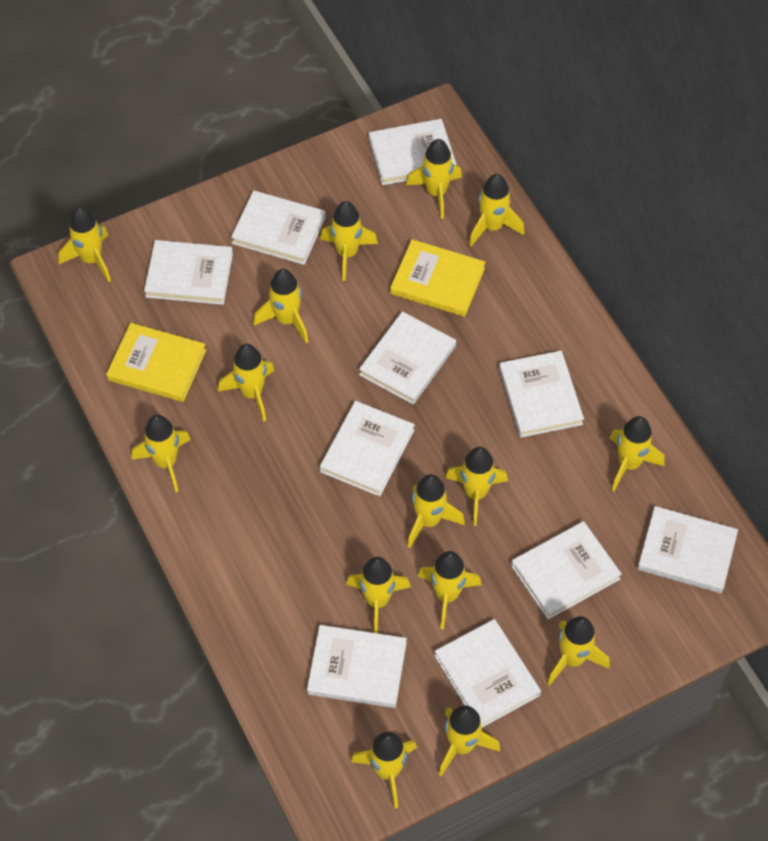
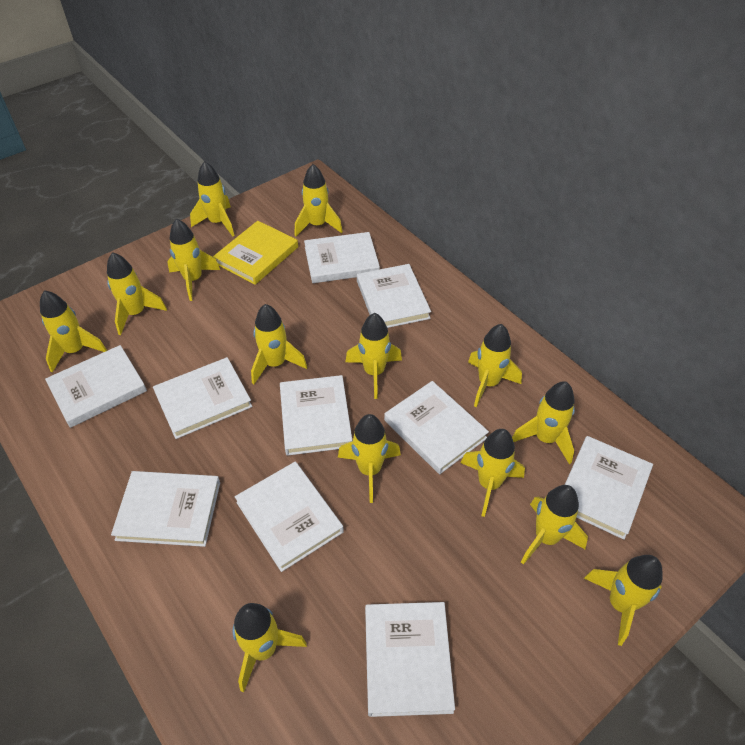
yellow book: [106,323,206,402] [390,239,486,317] = 2 -> [213,221,298,285] = 1
yellow rocket: [59,207,111,282] [132,415,191,492] [218,344,275,422] [254,269,308,343] [320,201,378,281] [346,557,411,633] [351,732,417,808] [406,139,462,219] [407,474,465,548] [418,551,481,630] [439,705,500,777] [445,447,508,526] [469,174,525,247] [547,616,610,686] [609,416,665,491] = 15 -> [40,290,107,373] [107,252,167,335] [167,218,220,301] [190,161,235,237] [232,603,307,692] [251,304,307,384] [294,164,343,237] [338,414,401,503] [345,313,402,399] [461,429,525,517] [468,324,522,407] [512,381,575,464] [521,485,588,565] [584,555,663,646] = 14

